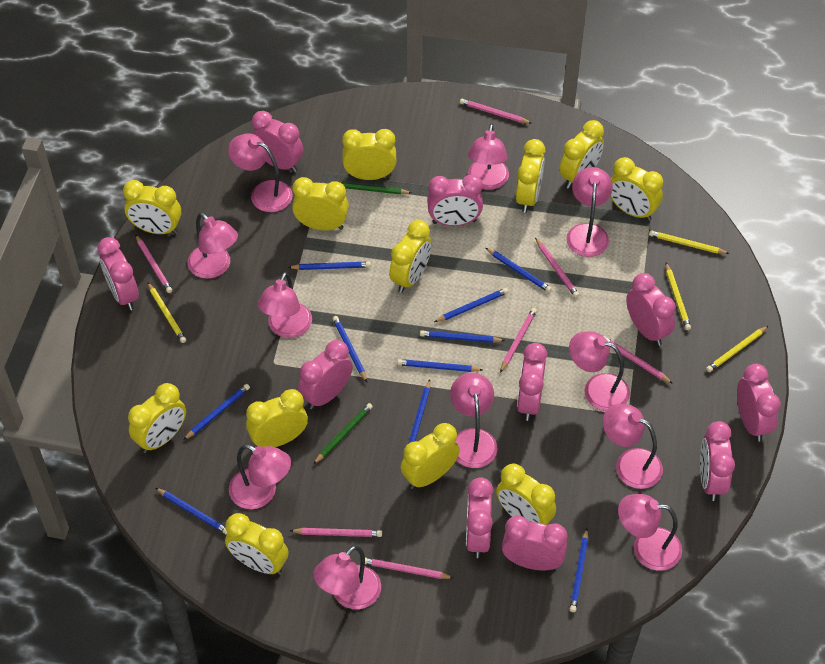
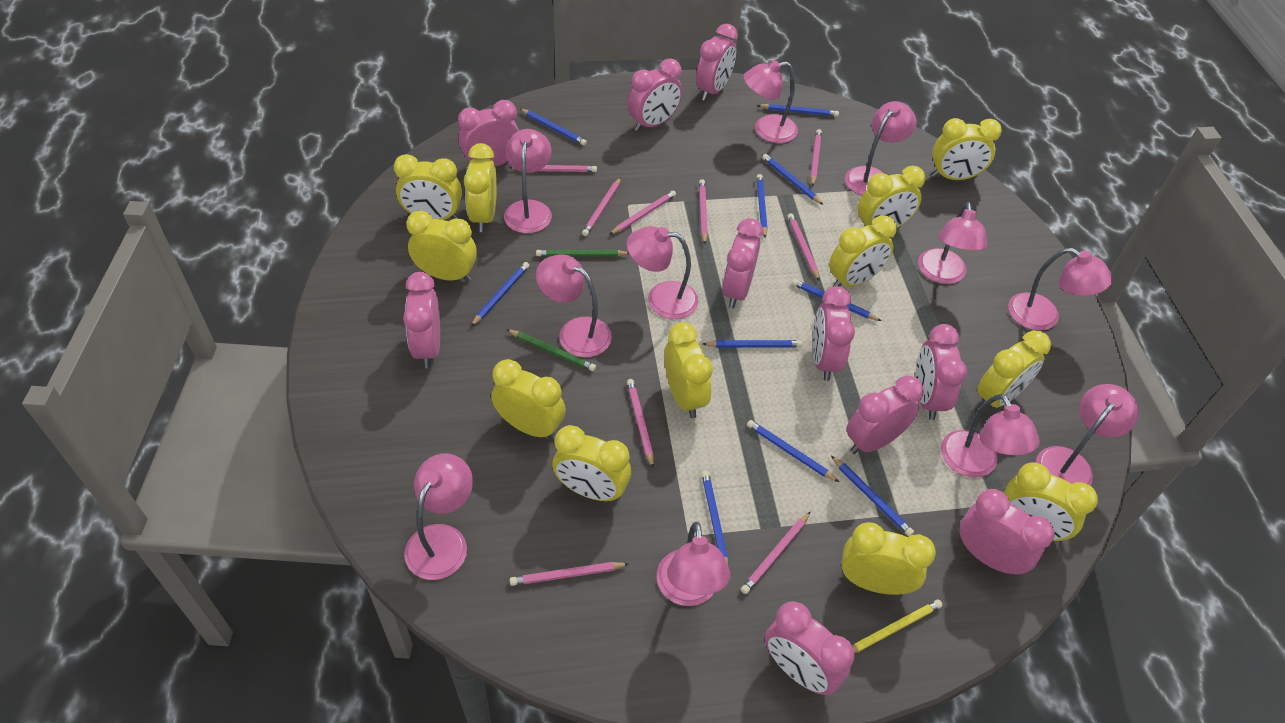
pink pencil: [135,234,172,293] [290,528,382,537] [365,558,454,579] [460,99,531,123] [500,308,537,373] [535,238,579,298] [603,336,673,384] = 7 -> [509,165,597,172] [510,562,629,586] [582,177,621,236] [609,190,676,235] [627,379,654,468] [699,179,708,244] [741,511,811,594] [787,213,819,280] [811,129,822,187] = 9
yellow pencil: [148,283,186,343] [649,230,730,254] [666,263,691,330] [706,326,768,372] = 4 -> [852,599,942,653] = 1

